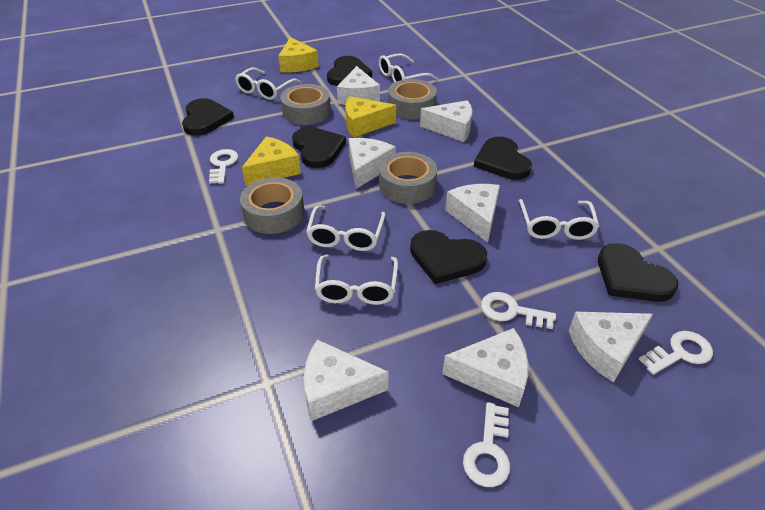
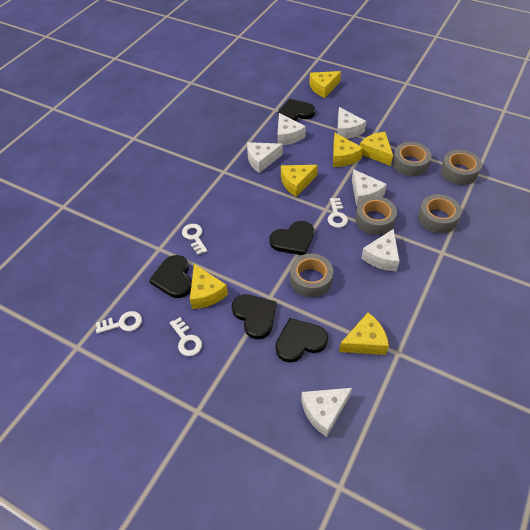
black heart: [182,98,234,136] [292,127,346,168] [327,56,372,86] [410,230,487,284] [474,137,532,180] [598,243,678,302] = 6 -> [149,255,192,298] [232,294,277,339] [269,221,314,255] [275,318,328,362] [278,99,316,121] = 5
grey tape: [240,177,304,234] [280,84,331,125] [379,152,437,204] [388,79,437,120] = 4 -> [290,254,333,297] [355,196,397,235] [392,142,431,176] [418,194,462,233] [441,150,482,185] = 5
white cheese: [304,340,388,421] [337,66,380,105] [348,138,396,189] [420,100,472,142] [442,328,529,407] [445,184,500,243] [568,312,653,382] = 7 -> [247,142,283,173] [277,113,306,145] [301,388,352,437] [337,107,366,139] [352,169,387,207] [361,229,400,271] = 6
white glasses: [235,68,301,100] [306,206,386,251] [315,255,398,305] [379,53,438,83] [519,199,599,240] = 5 -> none = 0
yellow cheese: [242,136,301,186] [278,37,319,73] [345,96,396,138] = 3 -> [190,264,228,309] [281,165,318,197] [309,71,341,98] [333,133,363,167] [339,313,389,355] [360,132,393,166] = 6

